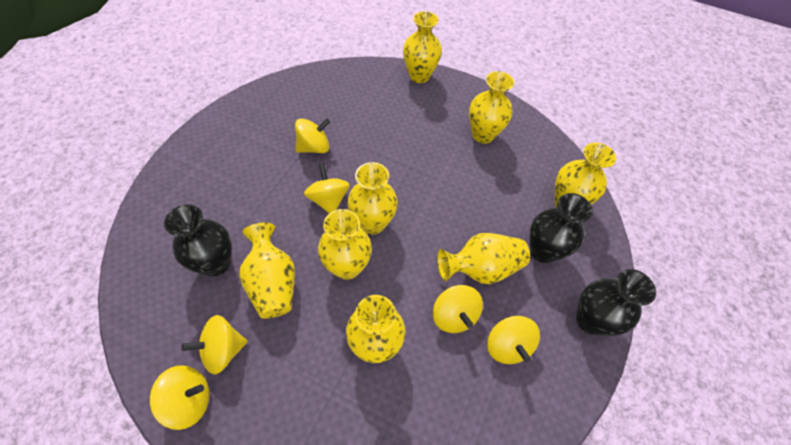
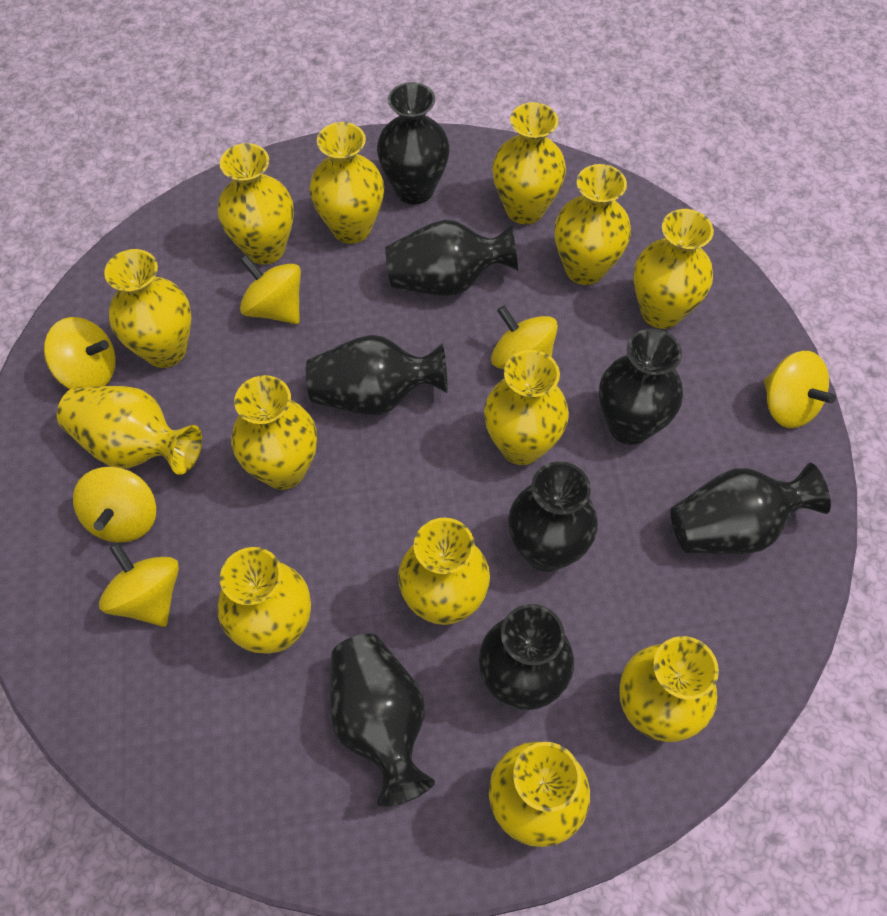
black vase: [164,204,232,276] [529,193,593,263] [576,269,656,336] = 3 -> [306,335,448,415] [330,634,435,807] [377,82,450,204] [385,220,518,296] [479,604,574,710] [508,461,598,572] [599,328,683,445] [670,463,831,554] = 8
yellow vase: [239,222,295,319] [318,209,372,280] [346,295,406,363] [347,162,398,234] [403,11,442,83] [437,233,530,284] [469,71,515,144] [554,143,616,208] = 8 -> [57,386,202,475] [104,249,192,368] [217,547,311,654] [218,143,294,265] [231,375,317,490] [310,122,384,244] [398,518,490,625] [484,350,569,465] [489,741,590,847] [492,102,566,224] [555,164,631,285] [619,636,719,742] [633,209,714,329] = 13

